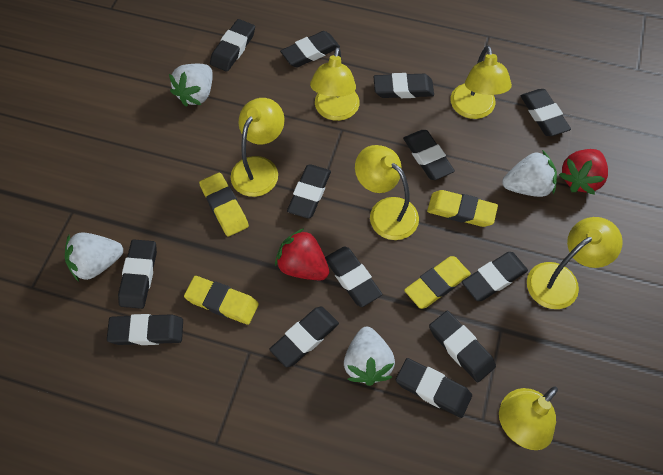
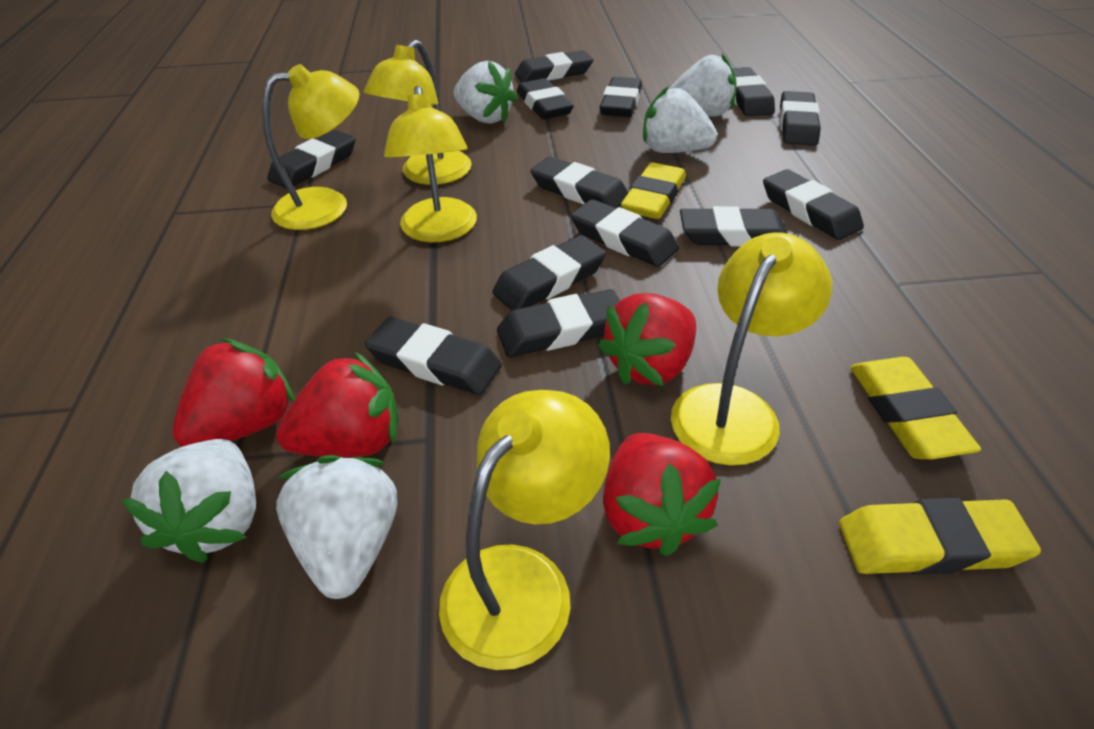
red strawberry: [275,228,329,280] [559,149,608,195] = 2 -> [173,338,295,447] [276,352,398,457] [598,293,696,386] [603,433,721,556] = 4
white strawberry: [65,232,123,282] [169,64,213,106] [344,327,395,386] [503,150,557,197] = 4 -> [121,439,256,563] [276,455,397,599] [454,61,518,124] [643,87,717,153] [670,54,737,117] = 5
yellow eraser: [184,276,259,325] [199,173,249,236] [404,256,471,309] [427,190,498,227] = 4 -> [621,162,686,219] [839,498,1041,575] [850,357,981,459] = 3
yellow lamp: [231,98,285,197] [310,47,360,121] [355,145,419,240] [451,45,512,119] [499,386,558,450] [527,217,623,309] = 6 -> [262,64,360,230] [363,39,472,185] [384,86,477,242] [439,390,610,670] [671,232,832,466] = 5

